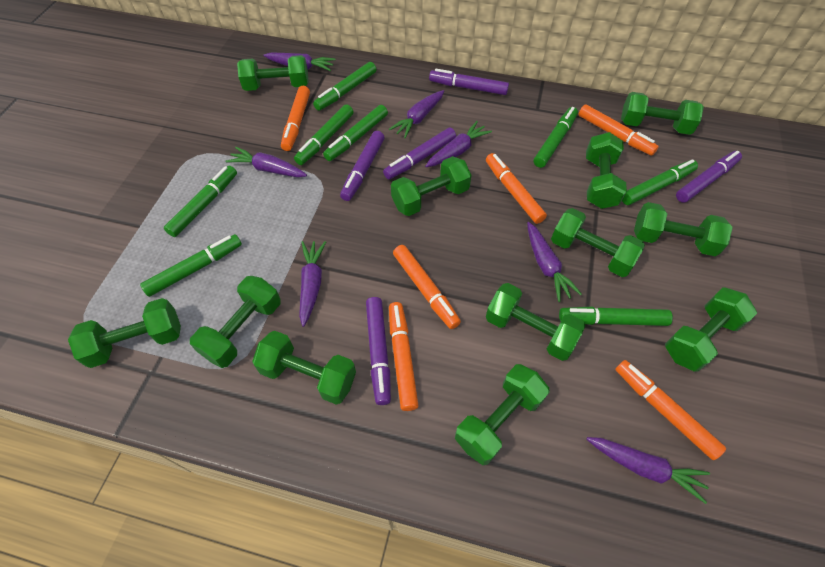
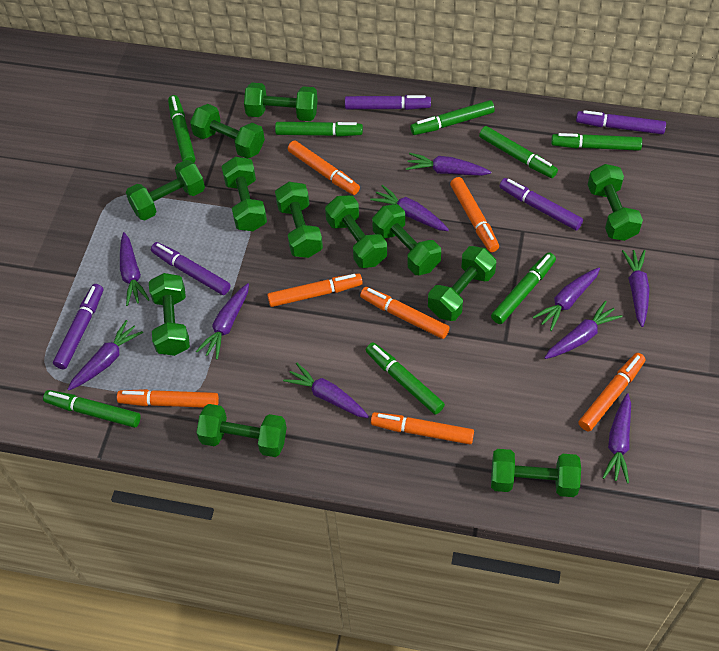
orange marker: [281,86,310,151] [389,302,419,411] [393,245,461,329] [486,153,547,224] [578,104,659,156] [615,360,726,460] = 6 -> [117,389,219,408] [267,273,363,307] [288,140,360,195] [360,287,449,339] [371,412,474,444] [450,177,499,252] [578,353,646,431] = 7
purple carrot: [225,147,307,177] [264,53,336,71] [299,241,326,327] [389,90,444,139] [425,121,492,167] [527,222,582,302] [586,437,710,504] = 7 -> [67,320,143,391] [120,232,150,306] [196,283,249,360] [283,363,369,418] [370,185,449,231] [406,153,491,176] [533,268,600,331] [544,301,622,359] [602,393,631,483] [622,250,649,327] = 10

